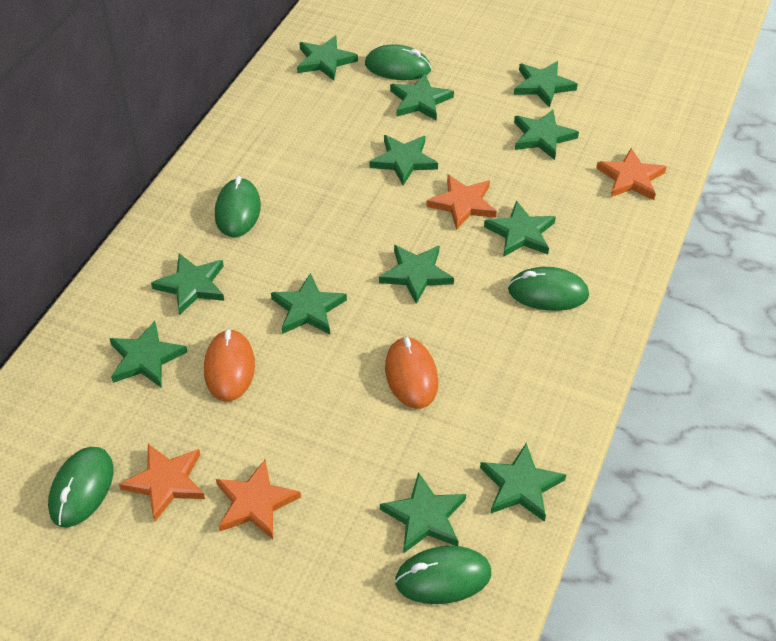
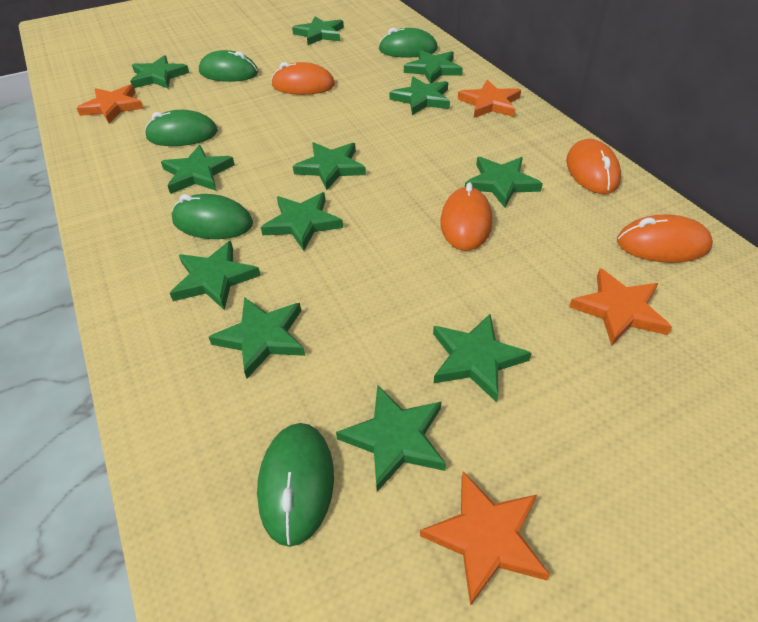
orange mouse: [204,329,255,402] [385,337,438,409] = 2 -> [271,62,335,95] [440,182,492,251] [566,139,621,194] [617,215,713,263] = 4

